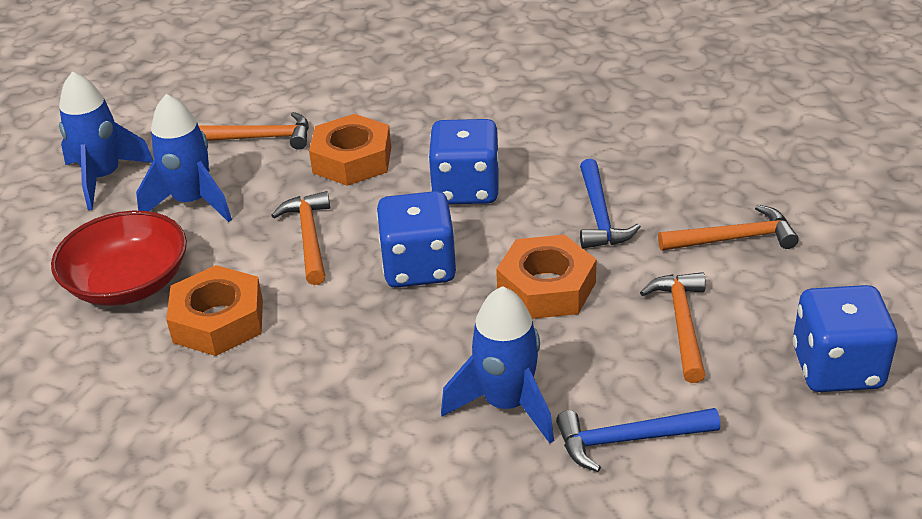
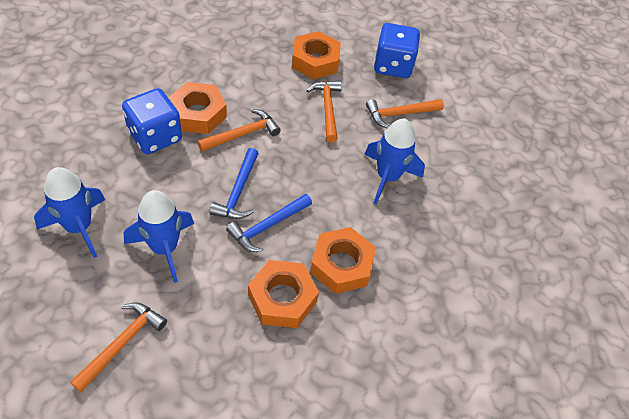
blue dice: [377,191,456,288] [428,119,500,204] [793,285,898,392] = 3 -> [122,88,182,154] [374,23,420,78] = 2
orange nut: [166,265,263,356] [309,114,391,186] [496,234,597,319] = 3 -> [168,82,227,134] [248,260,319,328] [292,31,341,79] [310,227,376,294] = 4
red bowl: [51,211,187,306] = 1 -> none = 0

